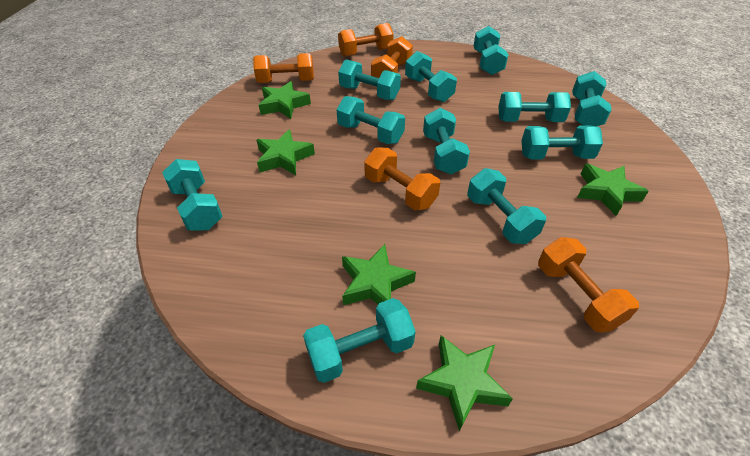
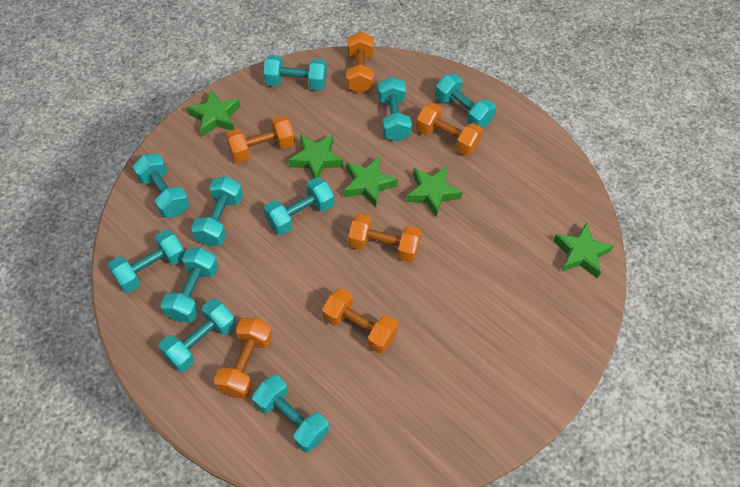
orange dumbbell: [253,53,314,83] [338,23,394,57] [364,147,440,211] [371,36,413,78] [538,237,639,333] = 5 -> [214,318,273,399] [226,115,295,163] [322,288,398,354] [346,32,374,93] [348,213,421,262] [416,103,483,156] = 6
turquoise dumbbell: [162,159,223,230] [303,298,416,383] [336,96,405,144] [338,59,401,100] [405,51,457,102] [423,108,470,174] [467,168,546,244] [473,26,508,75] [499,92,571,122] [521,125,603,160] [572,71,612,126] = 11 -> [108,229,185,293] [133,154,190,218] [158,299,236,372] [161,248,218,322] [191,176,243,246] [252,375,329,452] [263,55,327,90] [264,177,334,235] [378,77,412,141] [435,74,496,128] = 10

